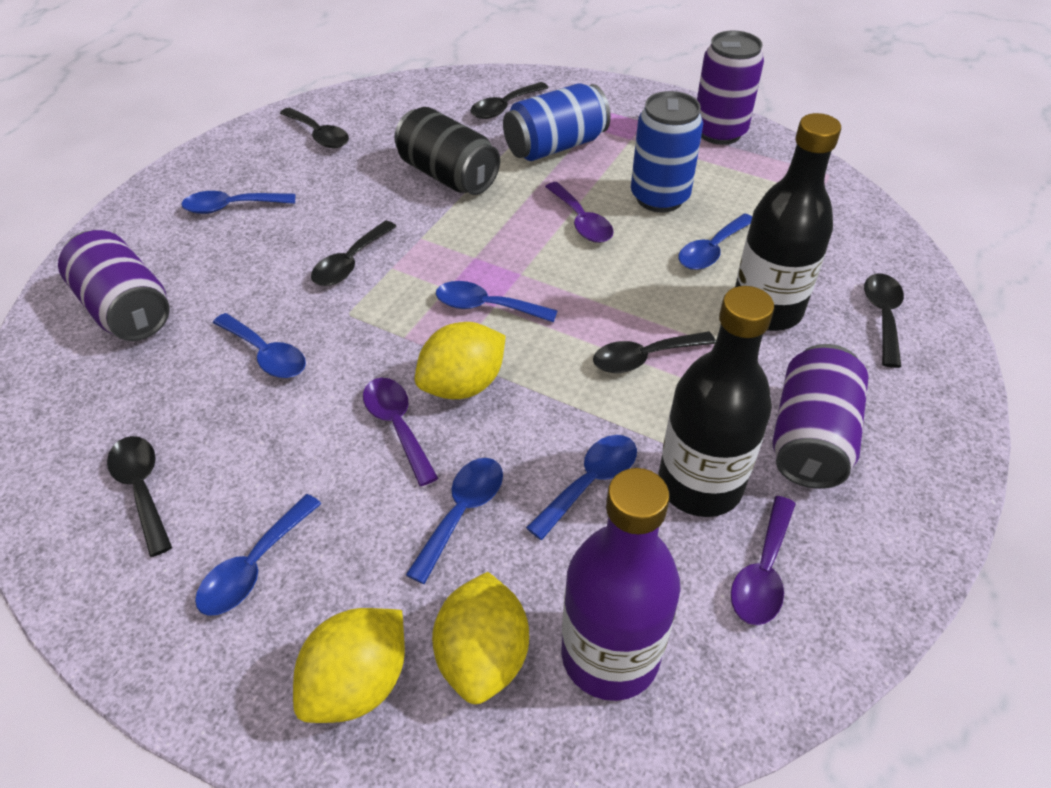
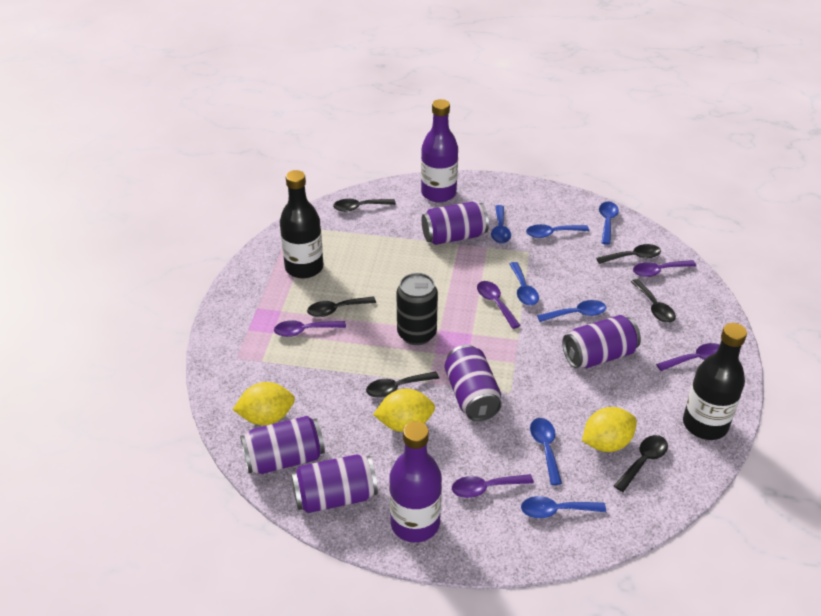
blue can: [503,83,611,161] [631,91,703,212] = 2 -> none = 0
purple bottle: [561,468,680,701] = 1 -> [389,421,442,543] [421,99,458,203] = 2
purple can: [58,230,170,341] [697,30,764,145] [773,344,869,489] = 3 -> [240,416,325,474] [291,454,378,513] [422,202,489,245] [444,345,502,421] [562,315,641,368] = 5
purple spoon: [363,378,438,486] [545,182,614,243] [731,496,796,625] = 3 -> [274,320,346,337] [452,474,534,498] [477,281,521,329] [633,260,696,277] [656,343,720,371] = 5

